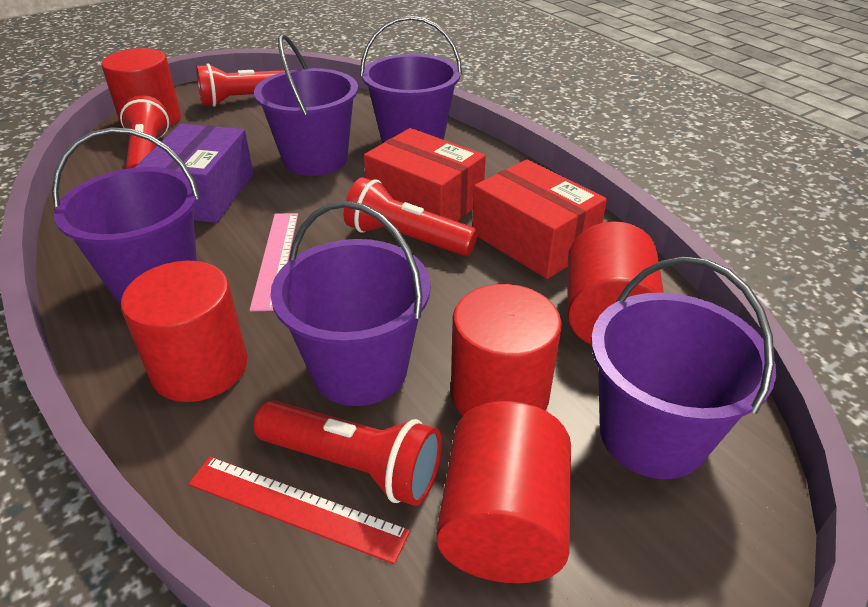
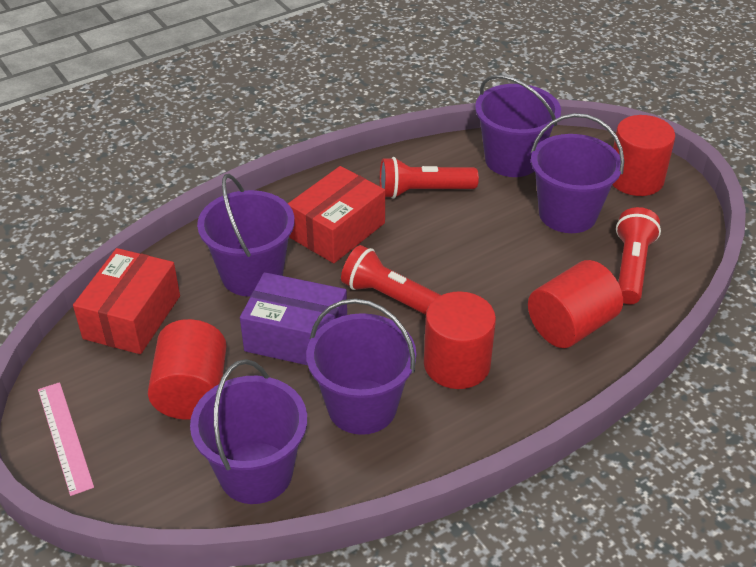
red cylinder: [102,48,181,127] [121,261,248,402] [436,401,571,583] [451,284,562,416] [567,221,664,345] = 5 -> [148,319,227,420] [424,291,496,389] [528,260,623,348] [612,115,675,196] = 4
red flashlight: [120,95,169,169] [196,63,285,107] [253,401,442,506] [343,177,478,256] = 4 -> [341,245,441,315] [380,157,479,199] [616,207,661,304] = 3
red ruler: [188,457,410,564] = 1 -> none = 0

